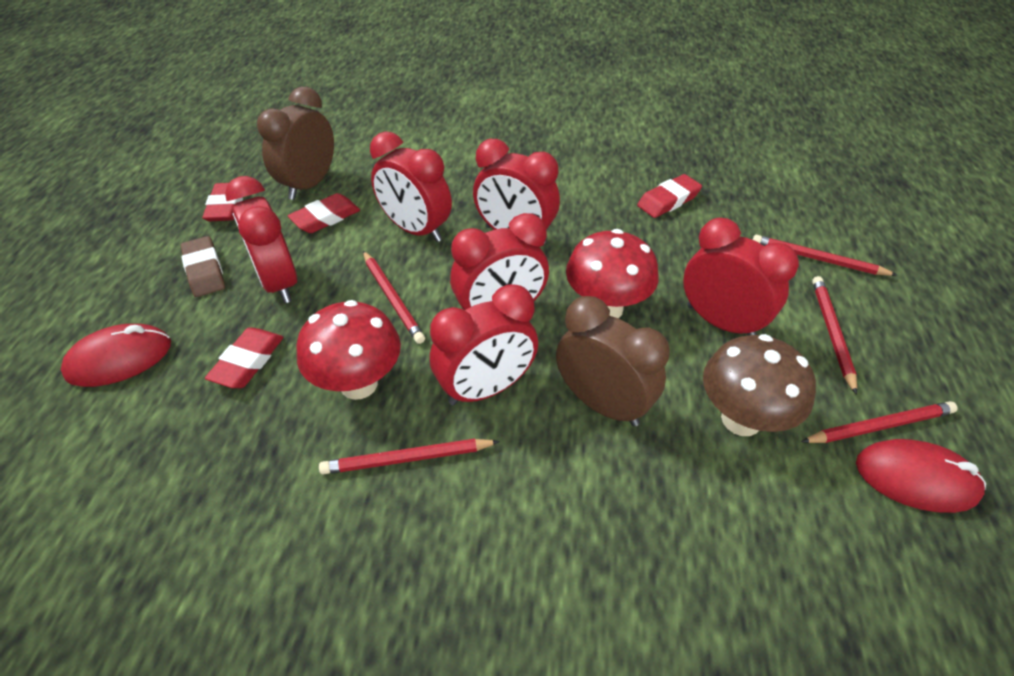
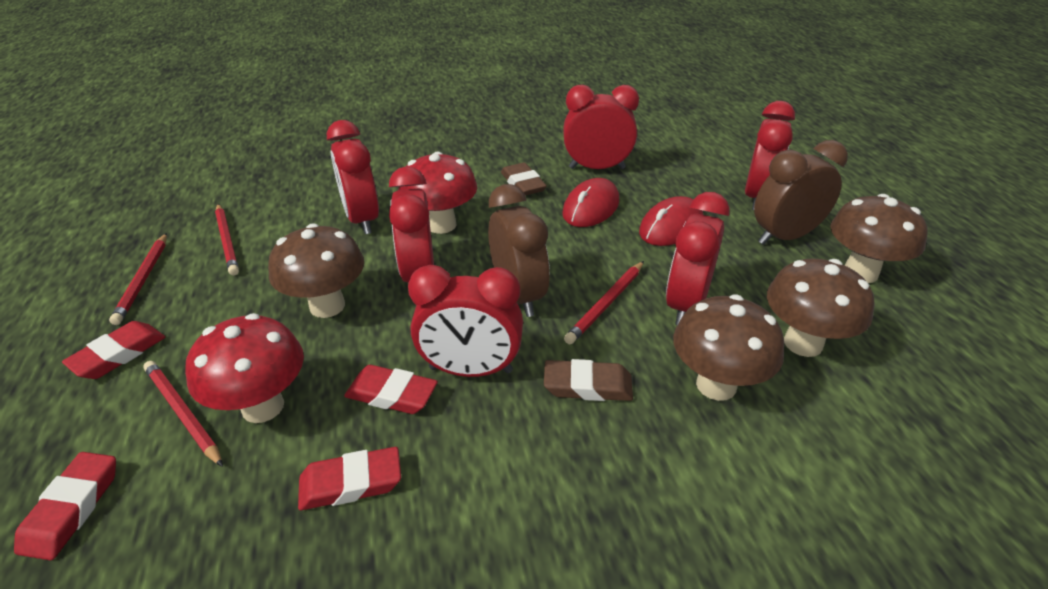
brown eraser: [181,236,225,297] = 1 -> [501,163,547,196] [544,359,633,401] = 2
brown mushroom: [703,334,816,436] = 1 -> [268,223,364,318] [673,295,784,401] [767,259,874,357] [830,194,928,283] = 4
red pencil: [319,439,500,474] [363,251,425,344] [753,235,898,276] [801,401,958,443] [812,276,857,395] = 5 -> [109,233,167,325] [143,361,223,467] [215,204,239,276] [564,261,644,344] = 4

